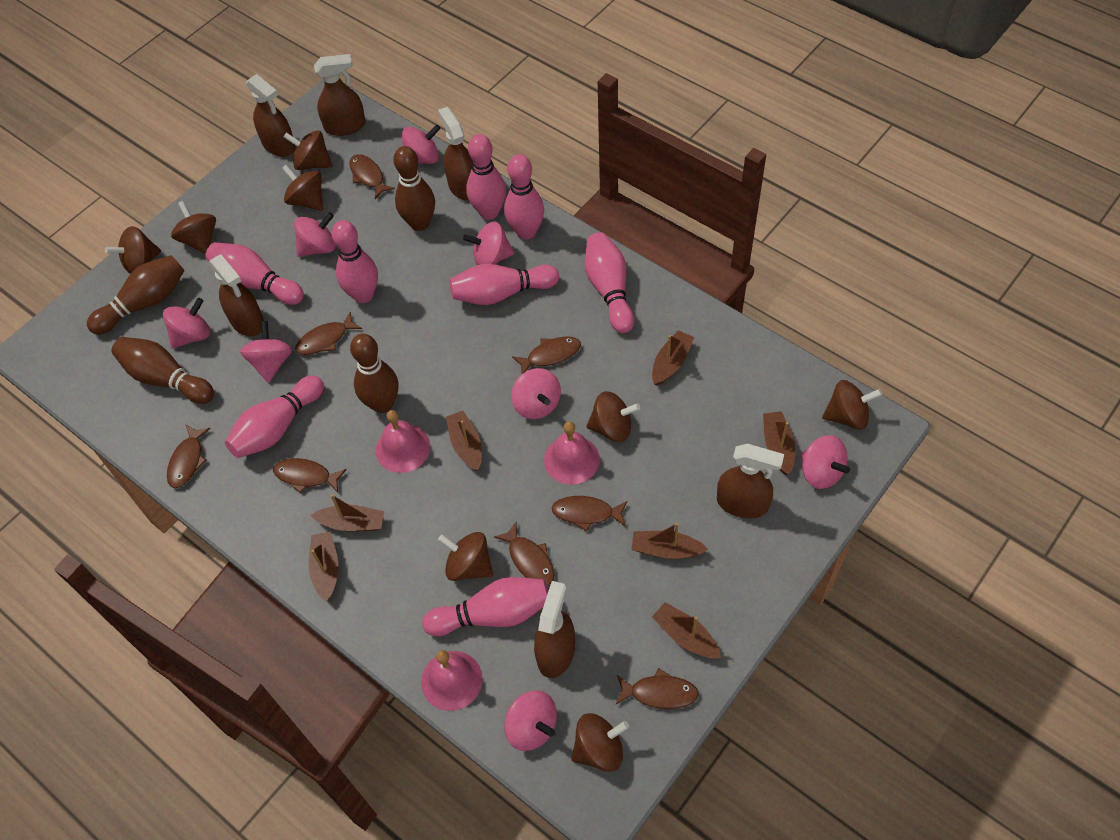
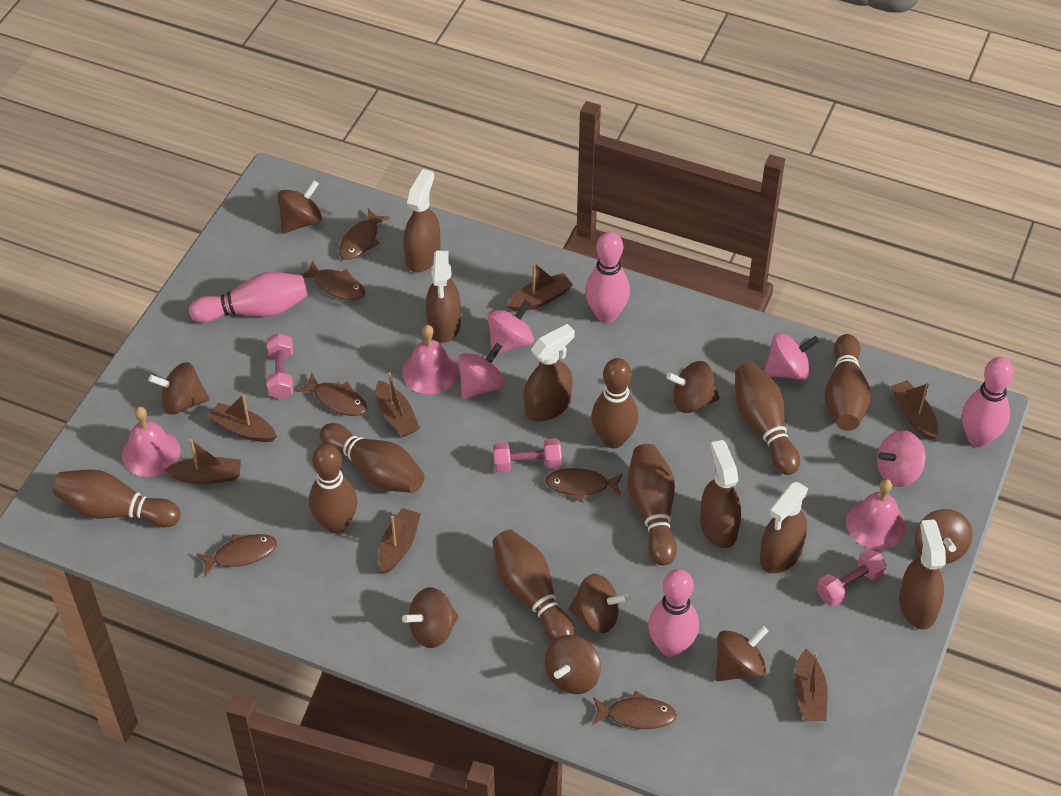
brown bowling pin: [87,255,185,335] [112,337,214,404] [350,334,398,413] [393,146,435,231] = 4 -> [53,469,181,527] [309,444,357,534] [319,423,425,493] [492,529,575,641] [591,358,638,449] [627,444,677,565] [735,363,800,475] [824,334,871,431] = 8
brown fish: [167,425,211,488] [273,458,347,493] [295,312,362,355] [350,154,395,199] [494,522,554,586] [512,337,581,374] [552,496,628,531] [616,668,699,709] = 8 -> [196,534,277,577] [296,373,367,416] [301,260,365,300] [339,209,390,260] [545,468,623,502] [592,691,677,729] = 6
pink bowling pin: [205,242,304,305] [225,375,324,458] [332,220,378,303] [422,577,548,636] [450,264,559,305] [466,134,506,220] [504,154,544,239] [585,232,634,333] = 8 -> [189,272,308,323] [585,231,630,323] [648,569,699,657] [962,357,1014,447] = 4
pink dumbbell: none = 0 -> [266,333,293,399] [493,438,562,473] [816,548,887,607] = 3
pink spinning top: [163,298,210,349] [240,321,292,383] [294,212,335,257] [402,124,441,164] [463,221,515,265] [504,691,557,751] [511,368,561,419] [802,435,850,489] = 8 -> [458,343,505,400] [488,300,534,355] [764,333,819,380] [877,430,926,487] = 4

